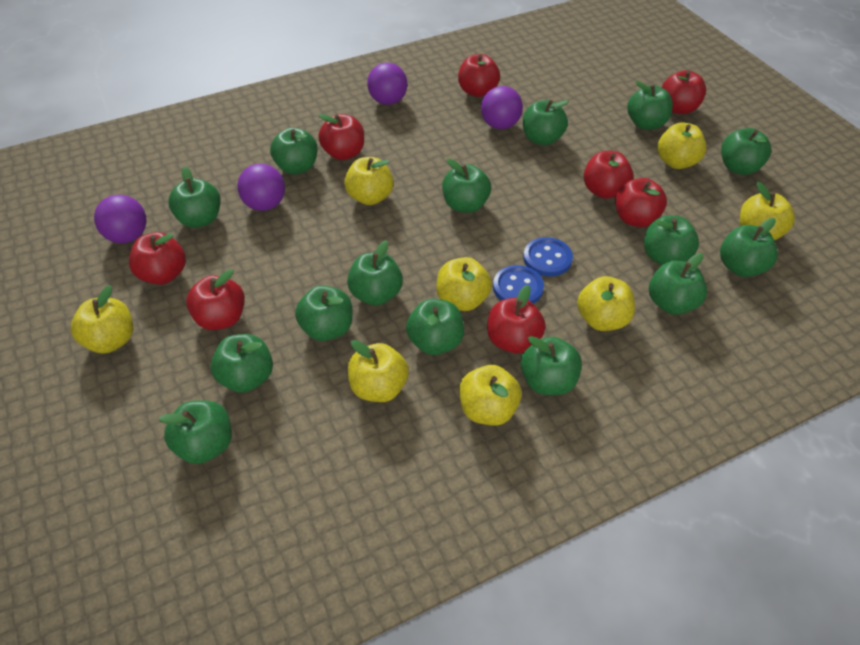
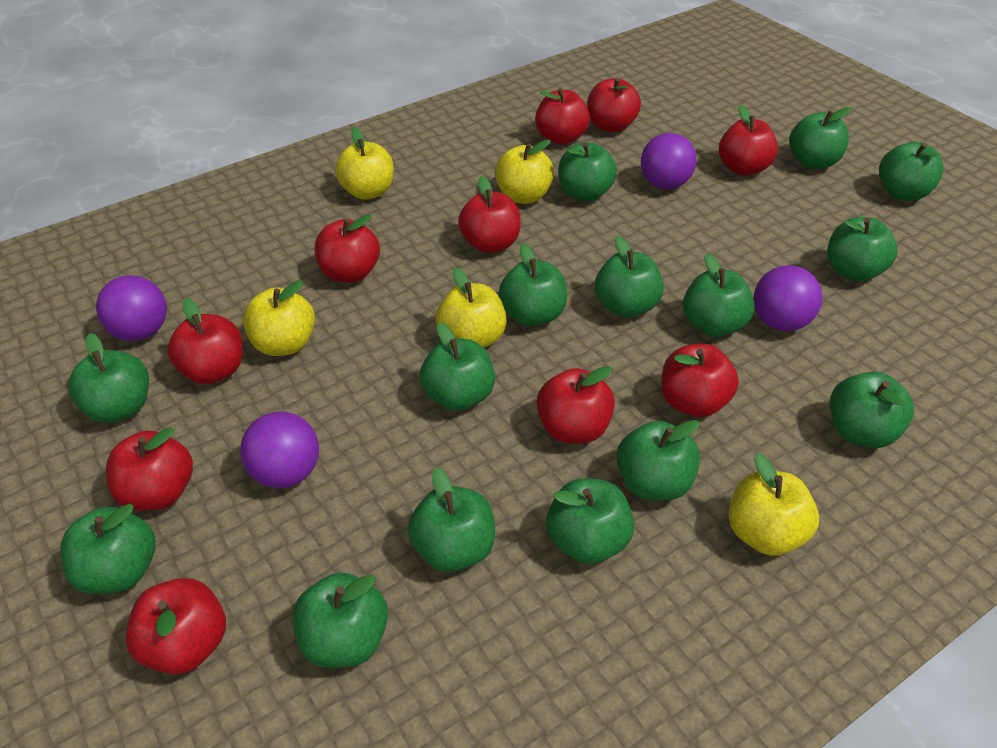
blue button: [493,265,544,304] [523,237,573,276] = 2 -> none = 0
red apple: [129,232,186,285] [186,269,245,330] [318,114,364,160] [458,54,500,97] [487,285,546,353] [584,151,633,199] [615,178,667,227] [662,70,706,114] = 8 -> [106,427,193,511] [125,578,226,675] [167,298,243,384] [315,214,380,283] [458,176,521,253] [535,88,590,145] [536,366,615,444] [587,78,641,132] [661,344,739,417] [719,105,778,176] = 10
yellow apple: [71,285,133,353] [344,157,394,205] [348,340,409,402] [437,257,492,311] [459,365,522,426] [577,276,635,331] [658,122,706,169] [740,182,795,240] = 8 -> [243,280,315,356] [335,127,394,200] [436,268,507,348] [495,139,554,204] [728,453,819,556] = 5

